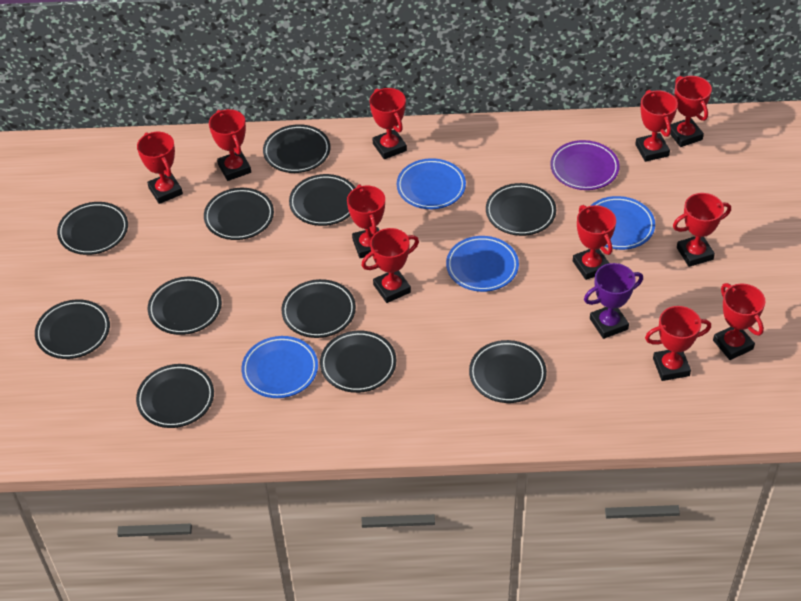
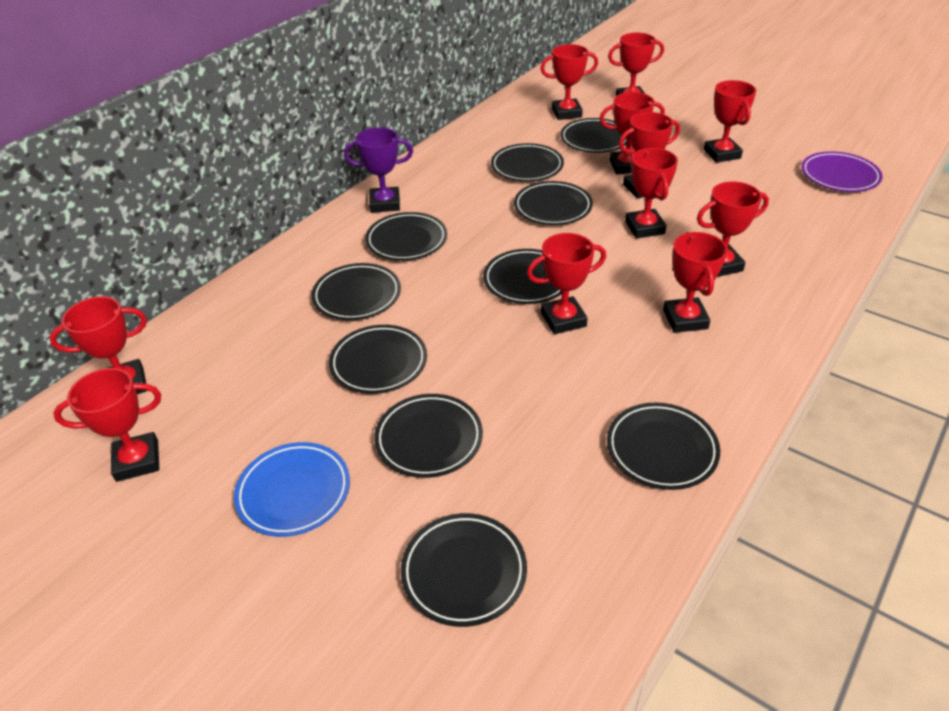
black plate: [35,299,110,359] [57,202,128,255] [136,364,214,428] [148,277,222,335] [204,188,274,240] [263,124,330,173] [282,279,356,338] [289,174,355,226] [320,330,396,393] [469,340,547,403] [486,183,556,236] = 11 -> [312,263,401,320] [329,325,427,394] [365,212,447,261] [374,394,483,478] [401,513,527,627] [483,249,562,304] [491,143,564,182] [514,181,593,225] [560,118,627,153] [607,402,720,490] = 10
blue plate: [242,336,318,398] [397,158,466,209] [446,236,519,292] [590,196,655,250] = 4 -> [234,442,350,537] = 1

